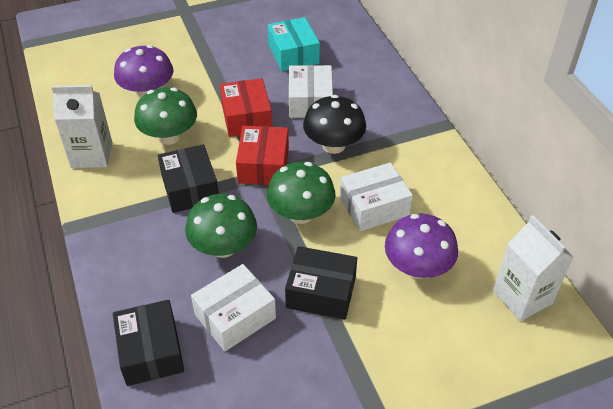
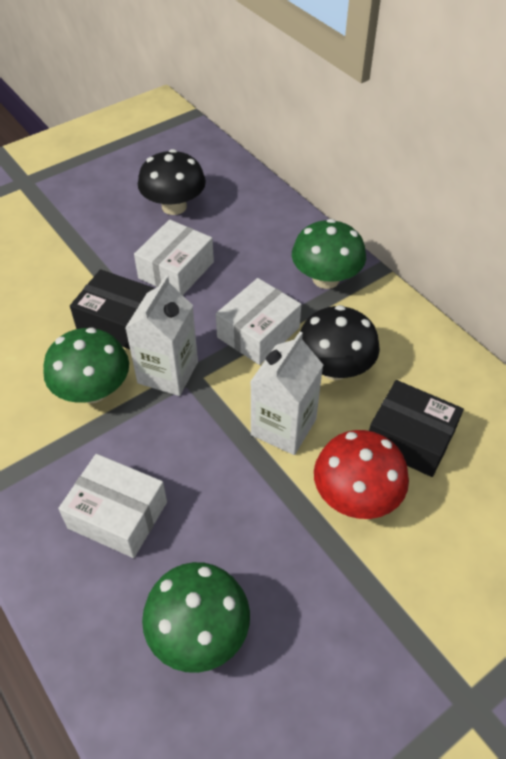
black box: [113,300,184,386] [158,144,219,213] [285,246,357,320] = 3 -> [70,269,155,349] [369,380,464,477] = 2
black mushroom: [303,95,366,154] = 1 -> [138,149,206,215] [300,305,380,380] = 2
purple mushroom: [114,45,173,98] [385,214,458,279] = 2 -> none = 0
red box: [220,78,272,137] [236,126,289,185] = 2 -> none = 0
red mushroom: none = 0 -> [314,430,409,519] = 1
turquoise box: [268,17,320,71] = 1 -> none = 0

